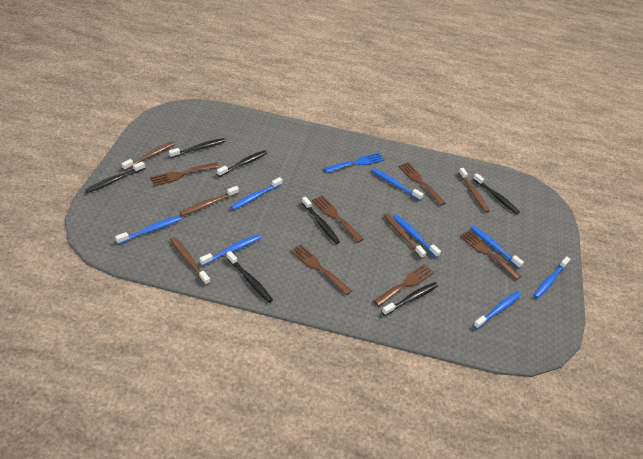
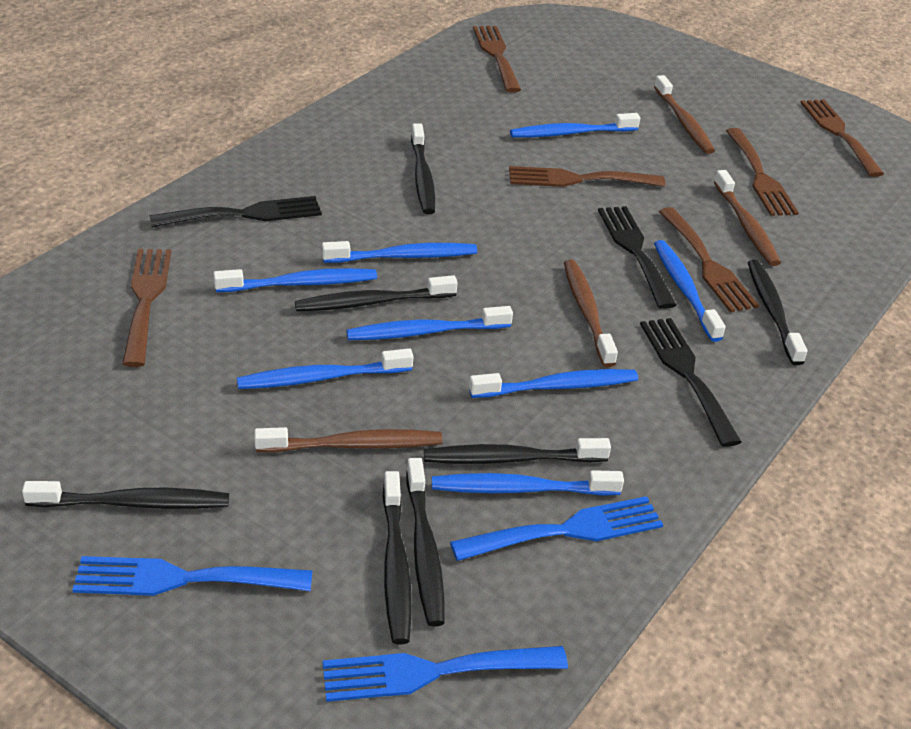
black fork: none = 0 -> [149,196,322,227] [598,206,677,309] [640,318,742,447] = 3
blue fork: [324,152,385,173] = 1 -> [73,556,312,596] [323,646,568,702] [450,496,663,561] = 3
brown toothbrush: [122,142,175,171] [170,237,210,285] [180,186,239,216] [384,213,426,259] [458,168,489,213] = 5 -> [254,427,443,453] [564,260,618,367] [654,75,715,154] [714,170,781,266] = 4

